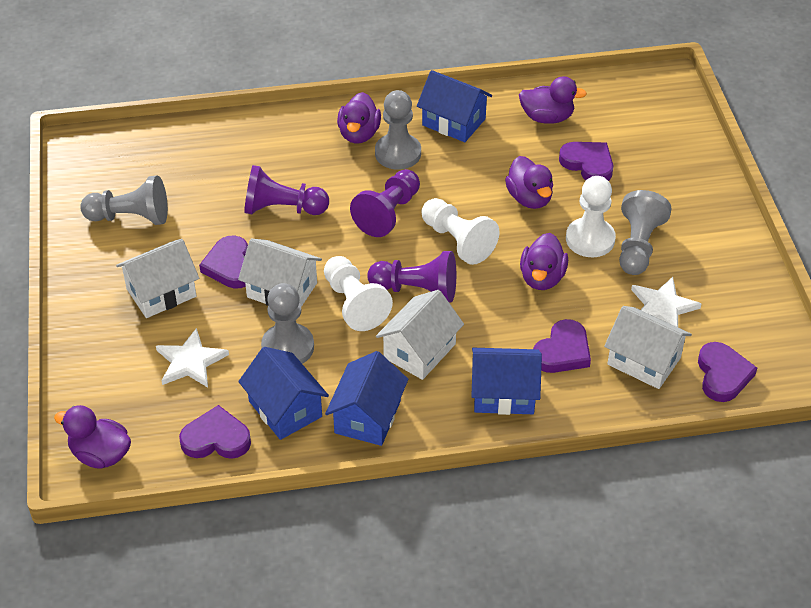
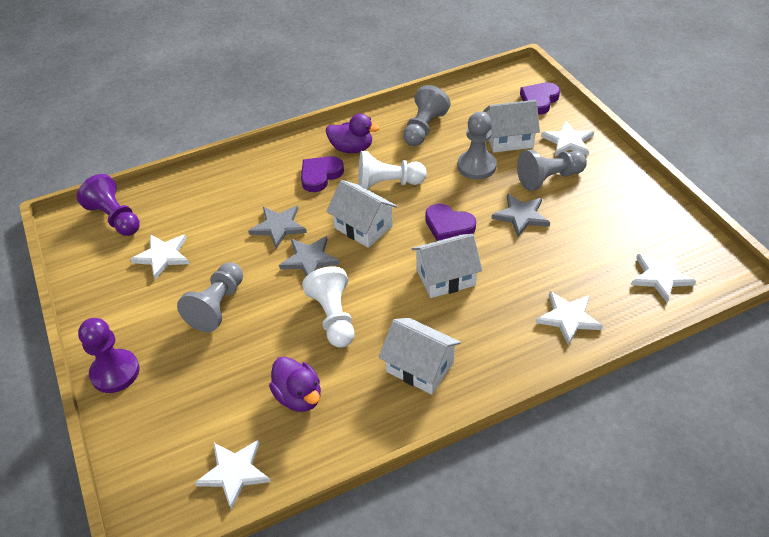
blue house: [238,347,329,440] [325,351,408,446] [417,70,492,142] [471,348,542,415] = 4 -> none = 0
grey star: none = 0 -> [249,206,307,249] [279,236,340,276] [491,193,550,237] = 3
purple duck: [54,405,131,469] [337,92,381,144] [505,156,553,209] [519,76,587,124] [520,233,568,290] = 5 -> [269,356,321,412] [326,114,380,153] = 2
purple heart: [179,405,251,459] [199,235,248,289] [533,319,591,373] [559,142,613,181] [698,342,757,402] = 5 -> [301,156,344,192] [425,204,476,241] [520,82,560,115] = 3
purple pawn: [244,165,329,215] [350,169,420,237] [367,251,456,303] = 3 -> [77,174,140,236] [78,318,140,393] = 2
white pawn: [324,256,393,331] [422,198,500,265] [566,176,616,257] = 3 -> [302,266,354,348] [358,151,427,190] = 2
white star: [156,328,229,388] [631,277,701,327] = 2 -> [130,234,190,280] [195,440,271,509] [536,291,603,345] [541,120,594,156] [631,254,696,303] = 5

